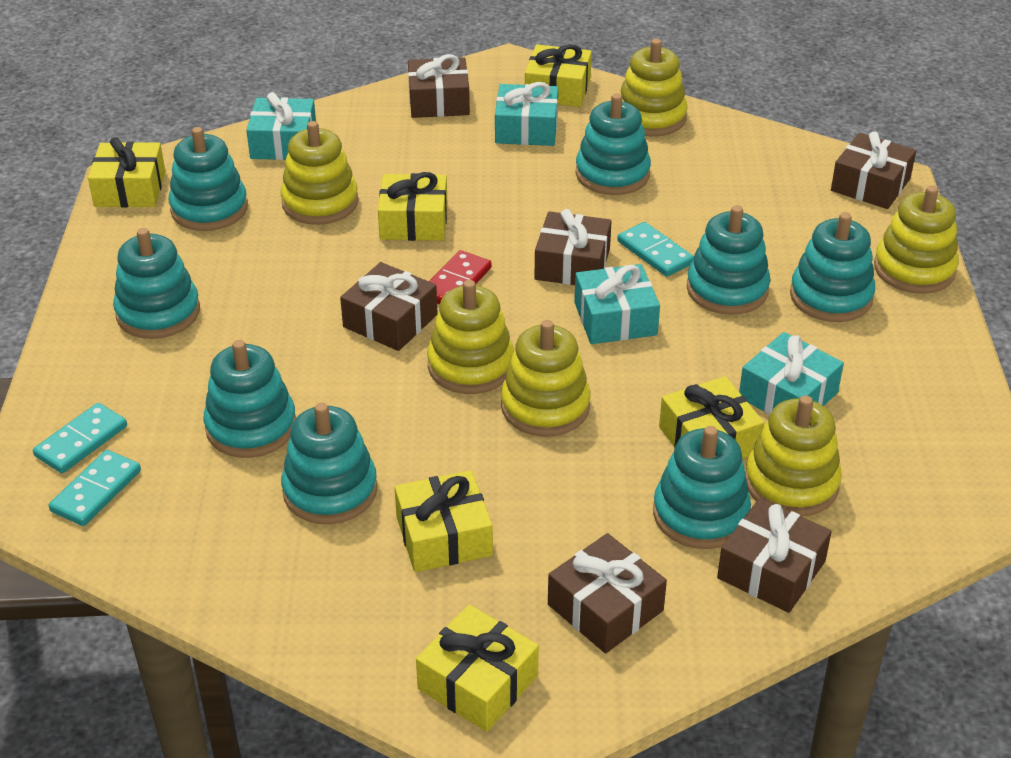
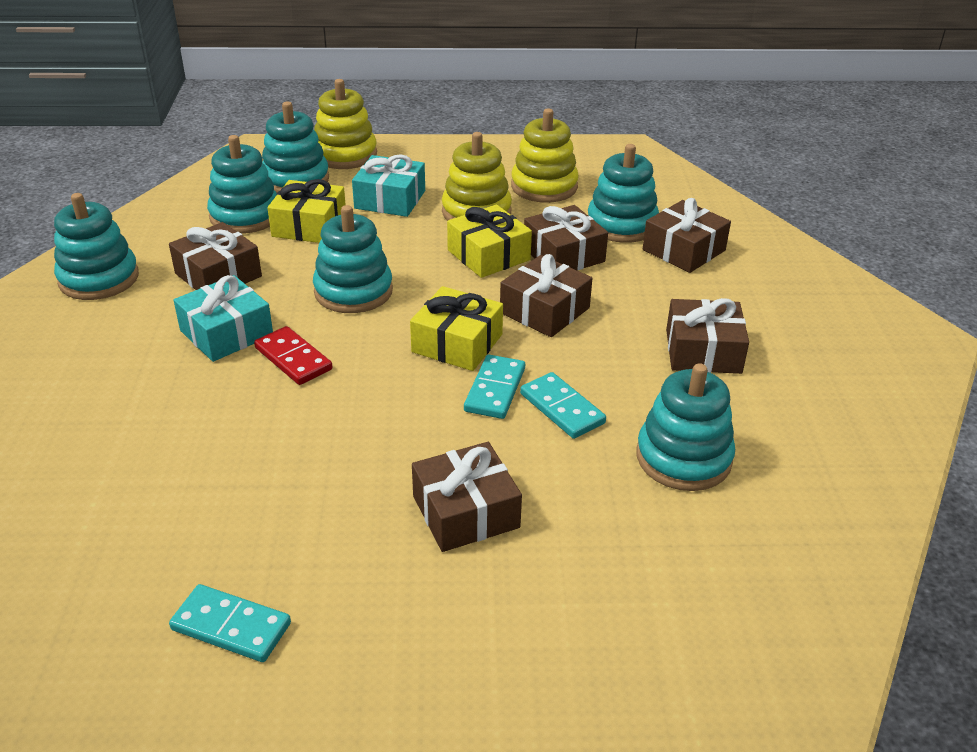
turquoise gift: [246,92,316,160] [495,82,558,146] [574,264,660,344] [739,332,844,415] = 4 -> [173,275,273,362] [352,154,425,217] = 2
turquoise stacking toy: [113,228,200,339] [169,127,248,231] [203,340,296,458] [281,403,378,524] [576,93,651,195] [653,426,751,549] [687,205,771,315] [790,212,875,322] = 8 -> [54,193,139,300] [207,135,277,234] [262,102,329,193] [313,205,393,313] [588,144,659,243] [636,363,735,491] = 6
yellow gift: [88,137,165,207] [378,172,447,241] [394,470,493,572] [416,604,539,732] [525,44,592,107] [659,376,764,459] = 6 -> [267,179,346,243] [410,286,503,371] [447,205,532,278] = 3
yellow stacking toy: [281,121,358,225] [427,280,514,394] [501,320,591,437] [620,39,688,137] [745,395,842,516] [874,186,959,294] = 6 -> [314,79,377,169] [442,132,512,221] [511,109,579,203] = 3

